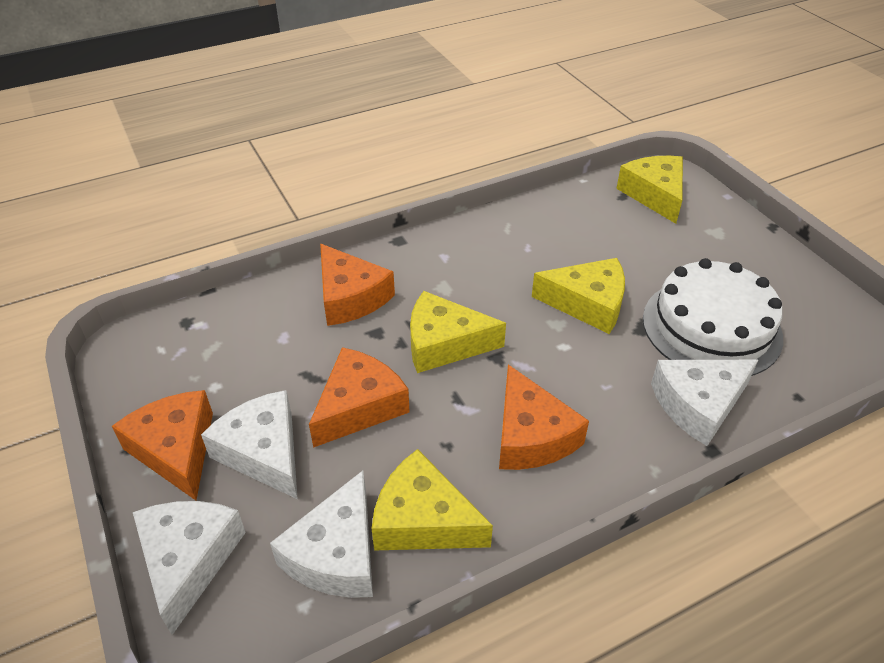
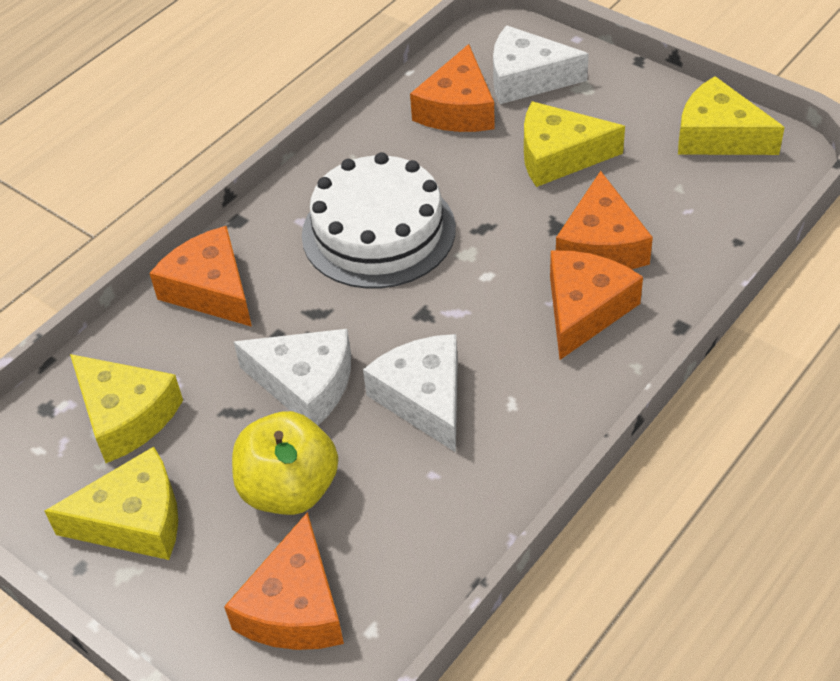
orange cheese: [112,390,213,500] [309,347,410,448] [320,244,395,326] [499,364,589,470] = 4 -> [149,226,252,327] [224,512,344,650] [410,44,495,132] [550,251,643,360] [556,171,653,269] = 5
white cheese: [133,501,246,635] [201,390,298,499] [270,471,373,598] [651,360,758,446] = 4 -> [234,329,351,426] [363,334,458,452] [493,25,589,104] = 3
yellow apple: none = 0 -> [232,411,338,515] = 1

